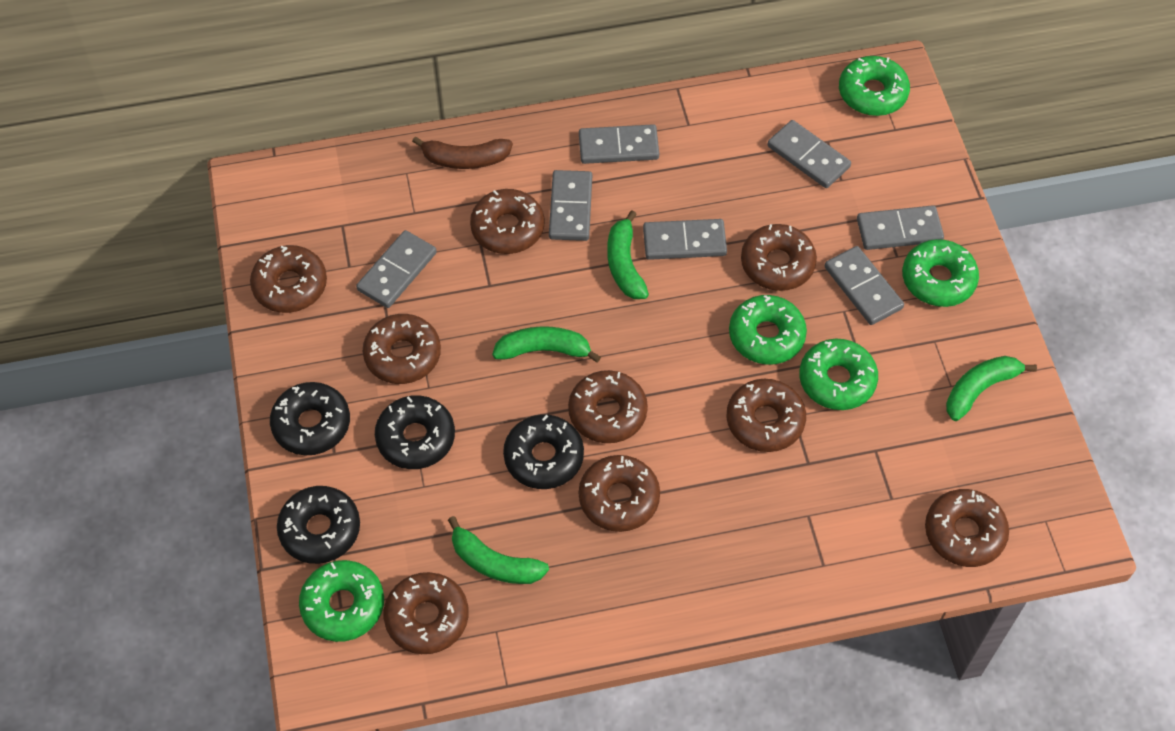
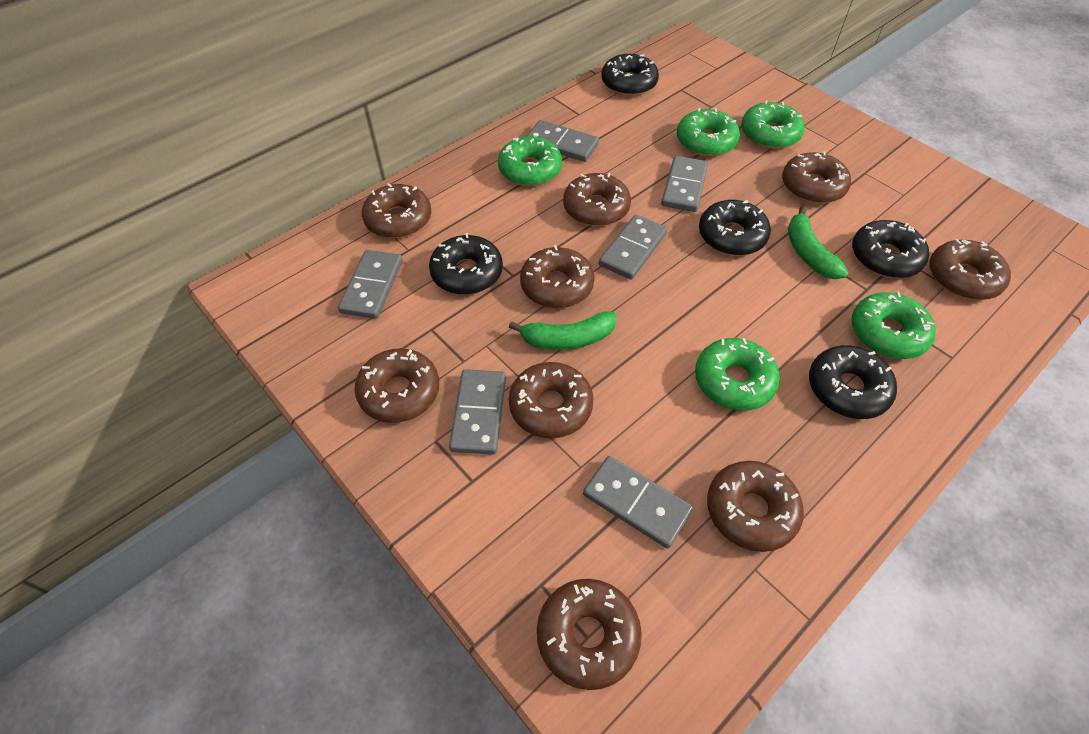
black donut: [270,382,350,456] [277,486,360,564] [375,395,455,469] [503,414,584,489] = 4 -> [429,233,503,295] [601,54,659,96] [699,200,771,256] [809,345,897,419] [852,220,929,278] = 5
brown banana: [412,136,513,169] = 1 -> none = 0
green banana: [448,516,549,584] [492,326,601,363] [607,211,649,299] [946,356,1037,421] = 4 -> [509,311,616,350] [788,206,849,279] = 2
grey domino: [356,230,437,308] [549,170,592,241] [579,124,659,164] [643,219,727,260] [767,120,851,188] [825,246,904,325] [857,205,944,250] = 7 -> [338,250,403,319] [449,369,506,455] [527,120,599,162] [583,456,693,549] [599,215,667,280] [661,156,708,212] = 6

